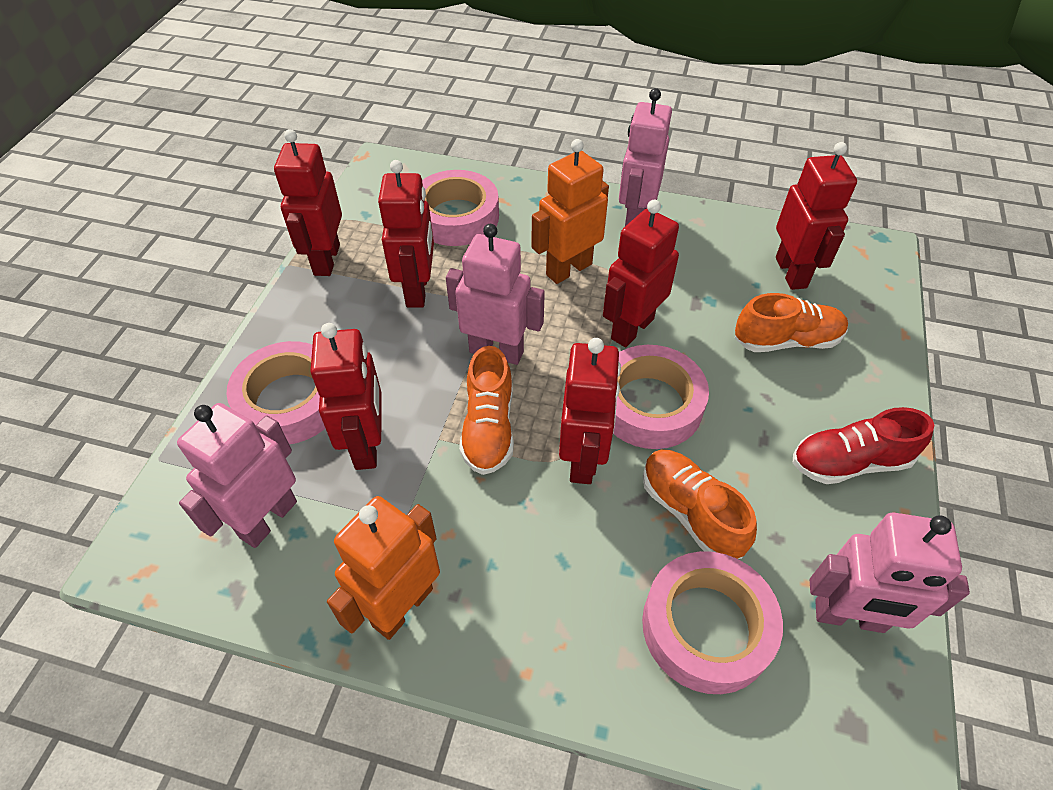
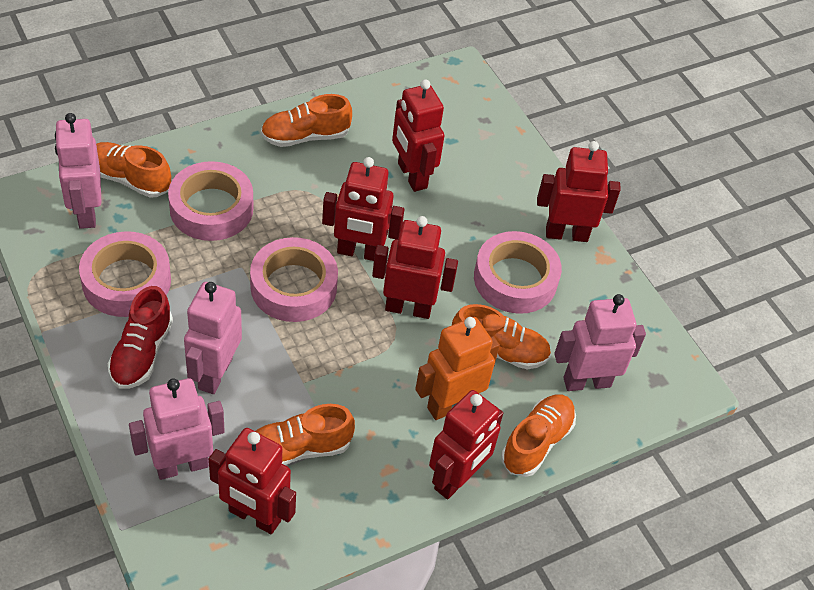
orange robot: [327,496,440,640] [532,139,609,284] = 2 -> [415,317,500,420] = 1
orange shoe: [459,346,514,475] [643,449,757,559] [735,293,848,352] = 3 -> [96,142,171,198] [255,404,355,465] [261,94,352,147] [452,304,551,369] [501,394,576,477] = 5

